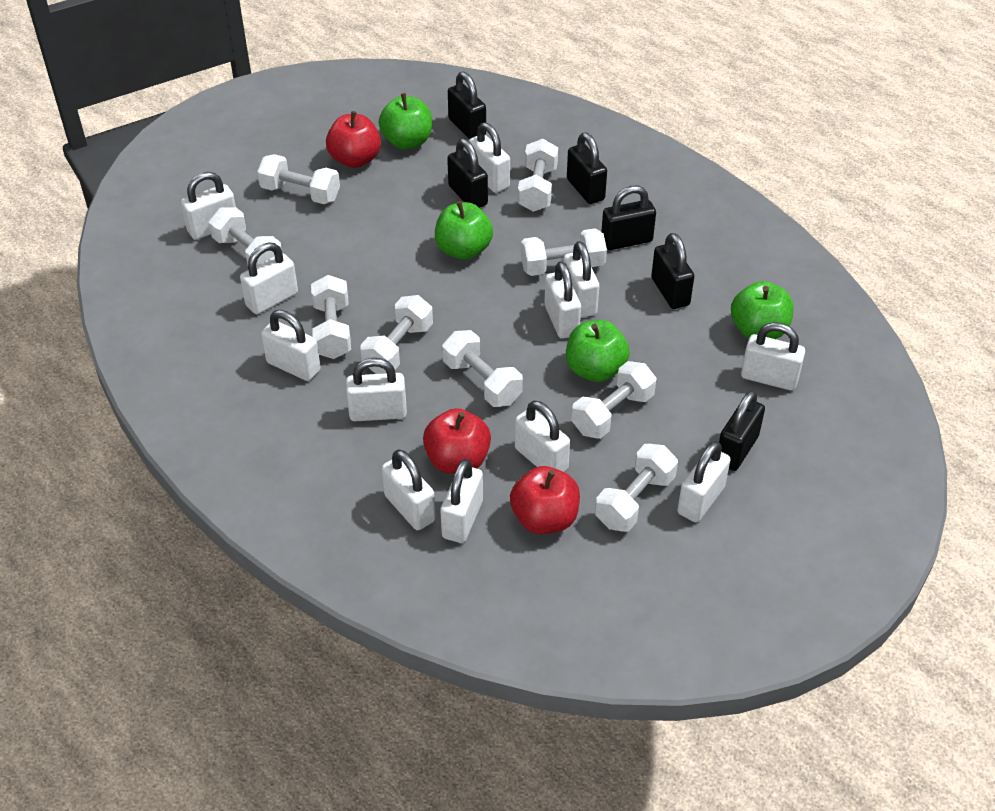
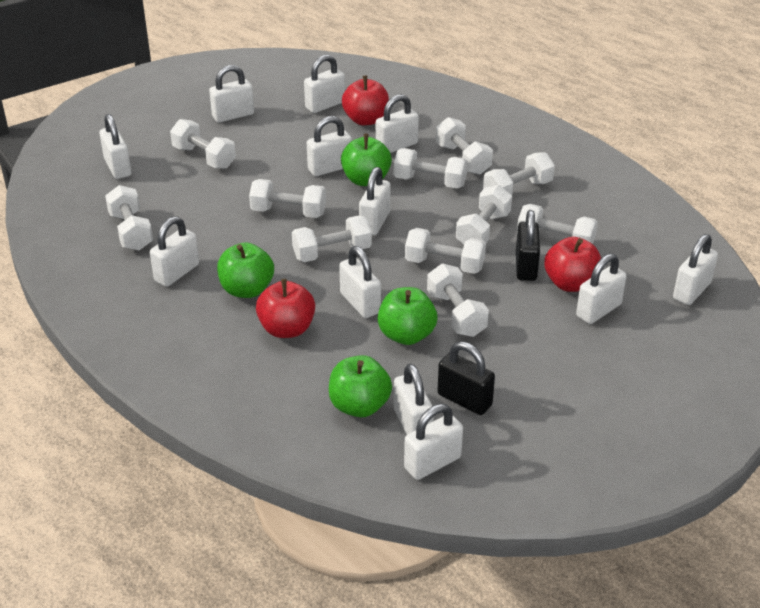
black padlock: [447,139,488,208] [448,72,486,139] [567,133,607,204] [601,186,656,250] [651,233,694,309] [719,390,765,471] = 6 -> [438,342,495,415] [516,210,540,281] = 2
white dumbbell: [209,207,282,266] [257,154,340,204] [311,275,351,359] [360,295,433,374] [442,330,523,407] [518,139,558,212] [521,229,607,276] [572,361,657,439] [595,444,678,532] = 9 -> [105,185,153,251] [170,119,236,169] [249,179,326,218] [292,215,372,262] [394,148,468,188] [405,228,486,274] [427,264,489,337] [436,117,493,175] [456,185,512,244] [483,152,555,195] [517,204,598,244] = 11

